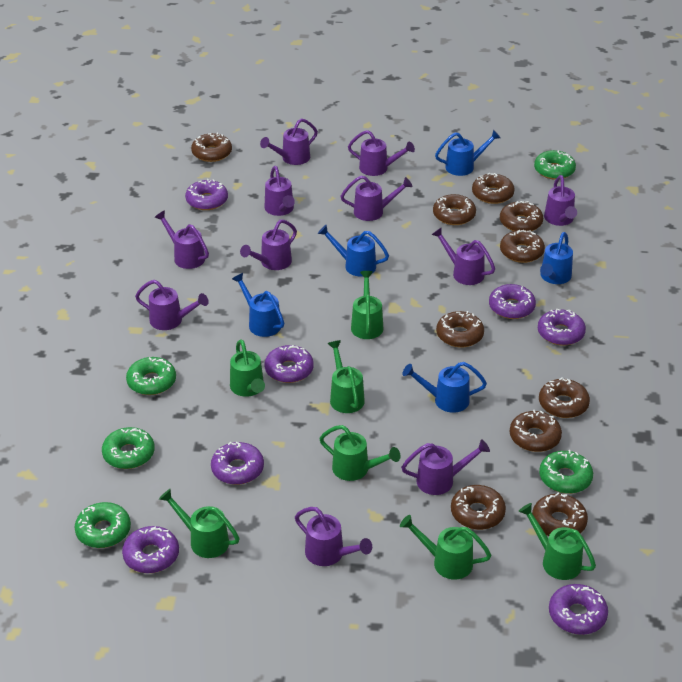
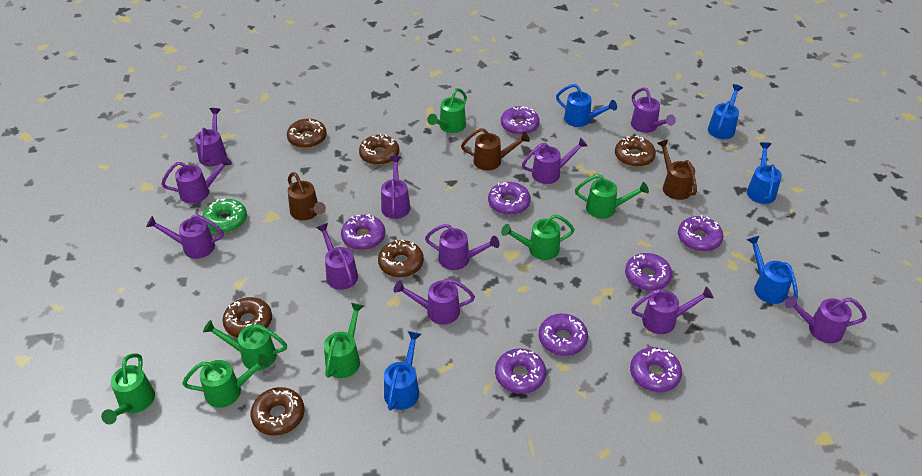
brown donut: [191,133,232,162] [433,194,476,225] [436,311,484,348] [451,485,506,530] [472,173,515,204] [500,201,543,231] [500,230,545,263] [510,410,562,452] [532,493,588,536] [539,378,590,418] = 10 -> [222,297,272,338] [251,387,305,436] [287,119,327,148] [359,134,399,165] [378,240,424,277] [615,135,656,167] = 6
brown watering can: none = 0 -> [288,172,326,220] [461,128,530,171] [657,140,697,200] = 3
green donut: [75,502,131,548] [102,427,155,469] [126,357,176,395] [534,150,576,180] [539,450,593,494] = 5 -> [203,199,247,233] = 1
purple donut: [122,526,179,573] [185,179,228,210] [211,442,264,485] [265,345,314,383] [489,284,536,319] [538,308,586,346] [549,584,608,635] = 7 -> [341,214,385,250] [488,182,531,215] [495,349,546,394] [501,106,540,135] [539,313,588,356] [625,253,672,291] [630,347,682,392] [678,215,723,252] = 8

